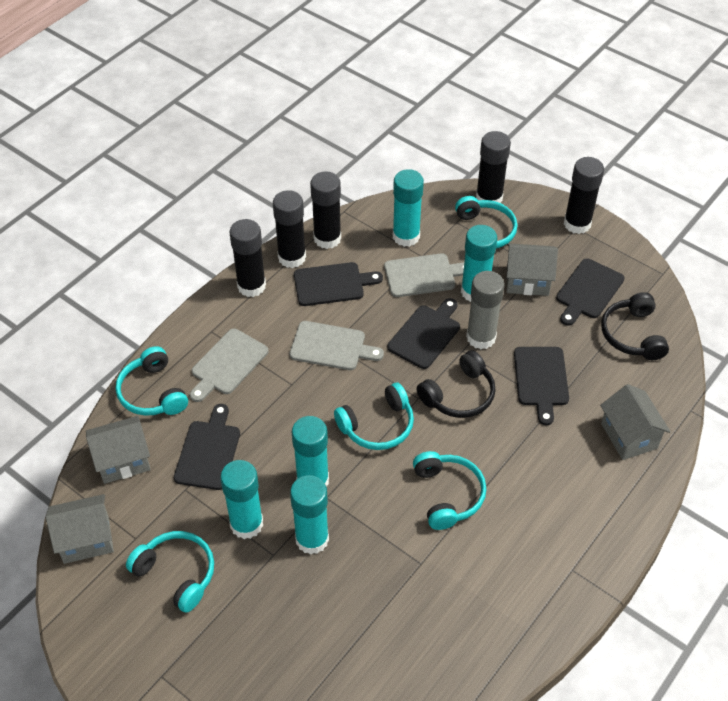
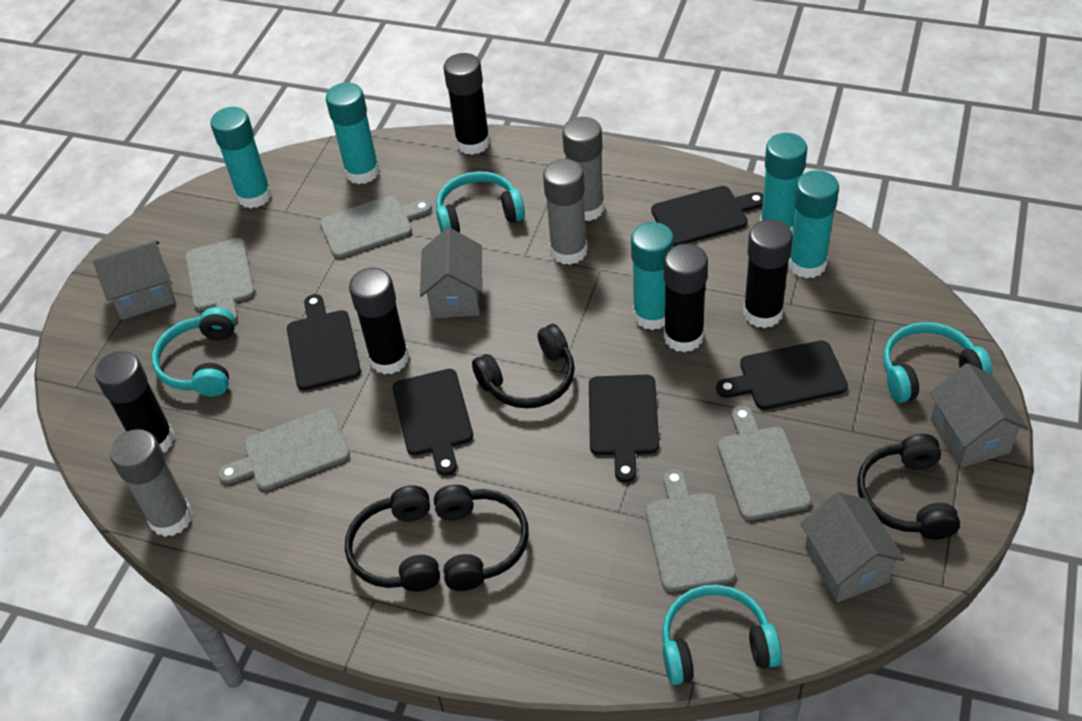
black headphones: [417,350,496,418] [601,292,669,360] = 2 -> [345,485,440,592] [434,485,529,591] [472,324,575,408] [857,434,960,539] = 4
grey cutting board: [190,329,268,402] [290,321,384,370] [384,253,464,297] = 3 -> [185,238,255,323] [218,409,350,490] [320,195,432,258] [646,469,736,592] [717,406,811,520] = 5
grey glue stick: [466,271,504,349] = 1 -> [110,429,193,537] [543,159,588,265] [562,117,604,221] = 3
turquoise headphones: [116,346,188,416] [126,531,214,613] [334,383,414,450] [413,451,487,530] [455,196,517,248] = 5 -> [152,307,235,396] [436,171,525,233] [662,585,782,685] [883,322,992,403] = 4

